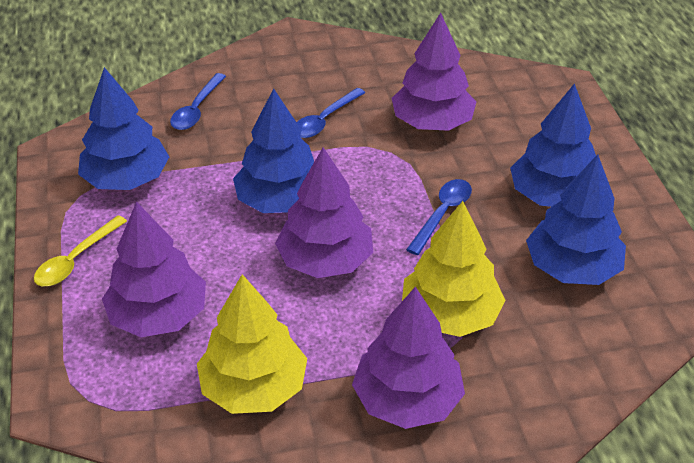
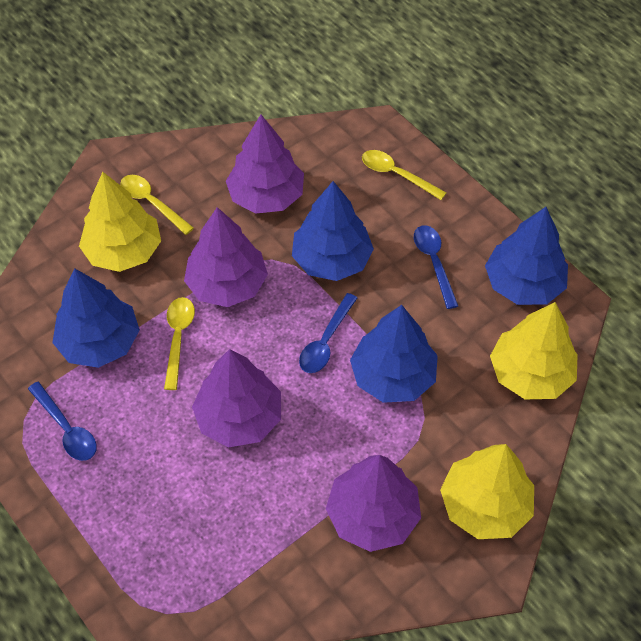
yellow spoon: [34,215,127,286] = 1 -> [120,175,194,235] [164,297,195,390] [362,150,446,200] = 3
yellow tree: [197,274,307,414] [402,201,506,337] = 2 -> [79,172,161,272] [440,444,534,539] [490,302,578,399] = 3

